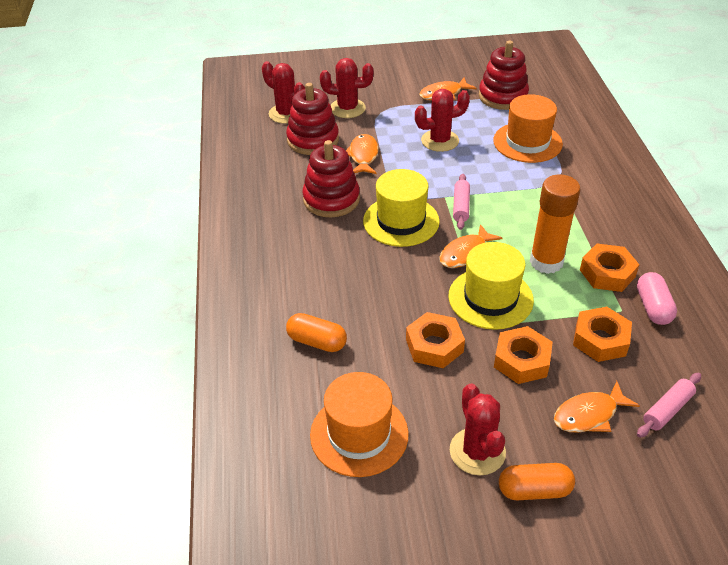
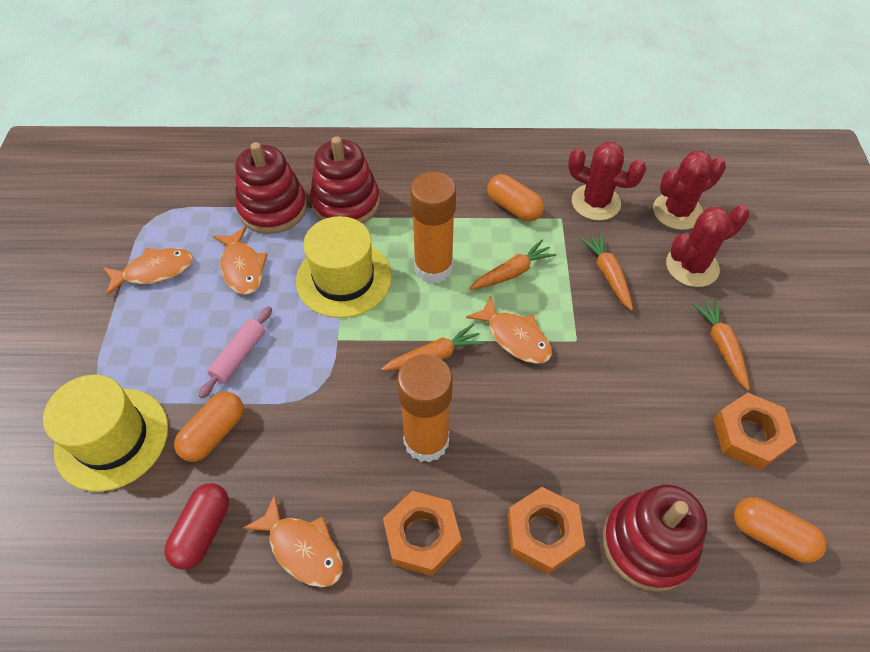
orange capsule: [286,313,347,352] [499,463,575,500] = 2 -> [174,392,244,462] [487,174,544,222] [734,497,826,563] = 3
orange carrot: none = 0 -> [381,324,484,371] [469,240,557,290] [579,232,633,311] [693,299,750,390] = 4
orange glue stick: [530,174,581,274] = 1 -> [397,354,453,463] [410,172,456,283] = 2
orange hat: [310,372,409,477] [493,94,563,163] = 2 -> none = 0
orange nut: [406,312,465,368] [494,326,553,384] [573,307,632,362] [580,244,640,292] = 4 -> [383,491,462,576] [507,487,585,575] [714,393,796,470] = 3
pink capsule: [637,272,677,325] = 1 -> none = 0
pink rolling pin: [453,174,470,230] [637,373,701,438] = 2 -> [199,306,272,398] = 1
red cactus: [262,61,305,124] [320,58,374,118] [415,89,470,152] [450,383,506,475] = 4 -> [568,142,646,221] [653,151,726,230] [666,205,749,287] = 3
red capsule: none = 0 -> [164,483,229,570] = 1

